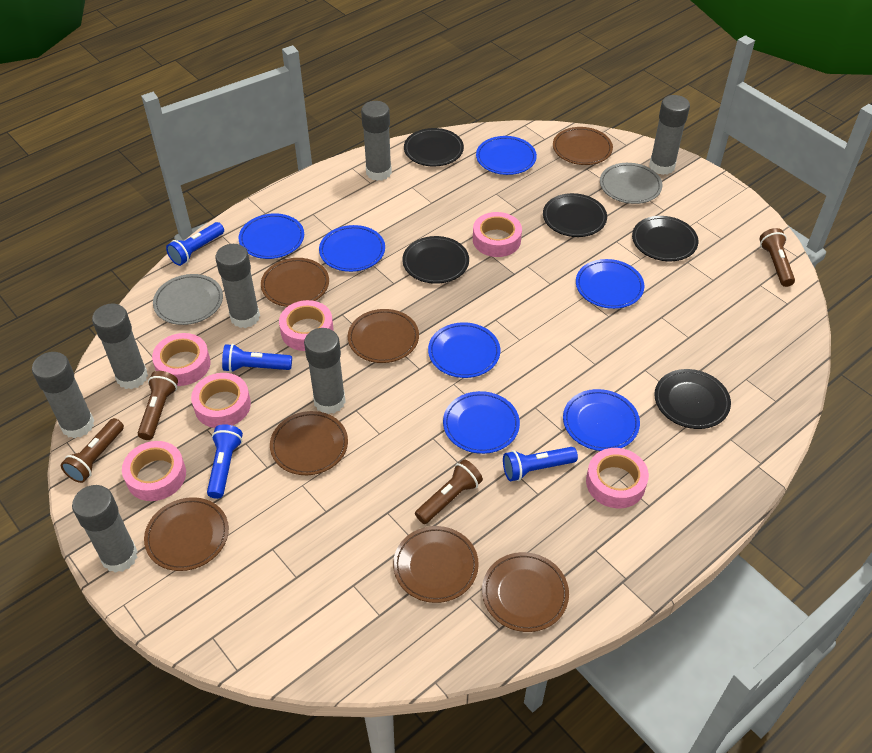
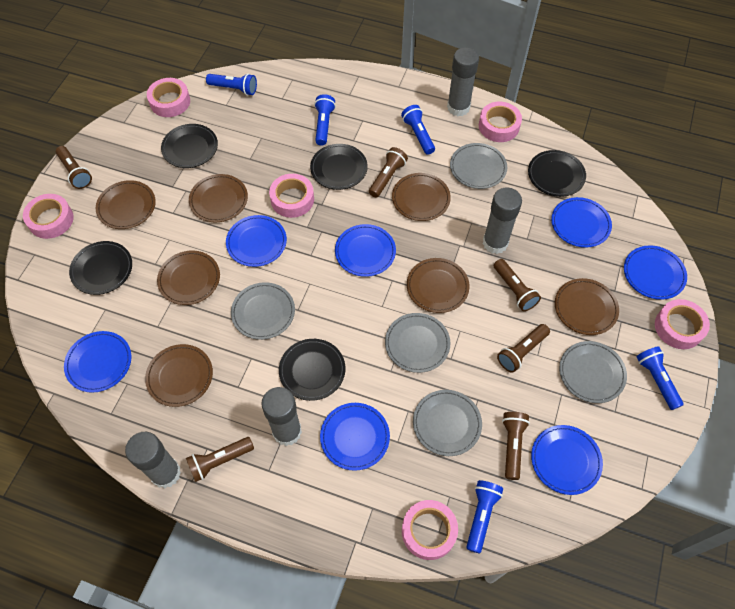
blue flashlight: [166,222,224,266] [207,424,243,499] [222,344,292,372] [503,447,578,481] = 4 -> [206,74,257,95] [314,94,336,145] [401,105,435,155] [466,480,503,553] [637,346,684,410] = 5
brown flashlight: [61,418,124,483] [138,371,178,440] [415,459,483,524] [760,228,795,287] = 4 -> [56,146,92,189] [186,437,254,482] [369,147,408,198] [494,259,541,311] [497,324,550,373] [502,412,530,480] = 6
grey glue stick: [32,352,94,438] [72,485,138,573] [92,303,148,389] [215,244,260,328] [304,328,346,414] [361,101,392,181] [649,95,690,175] = 7 -> [125,432,181,488] [261,387,302,446] [447,47,479,116] [483,187,522,254] = 4
grey plate: [153,274,223,325] [600,163,662,204] = 2 -> [231,282,295,340] [385,313,450,373] [413,390,482,456] [450,143,507,189] [559,341,627,403] = 5

